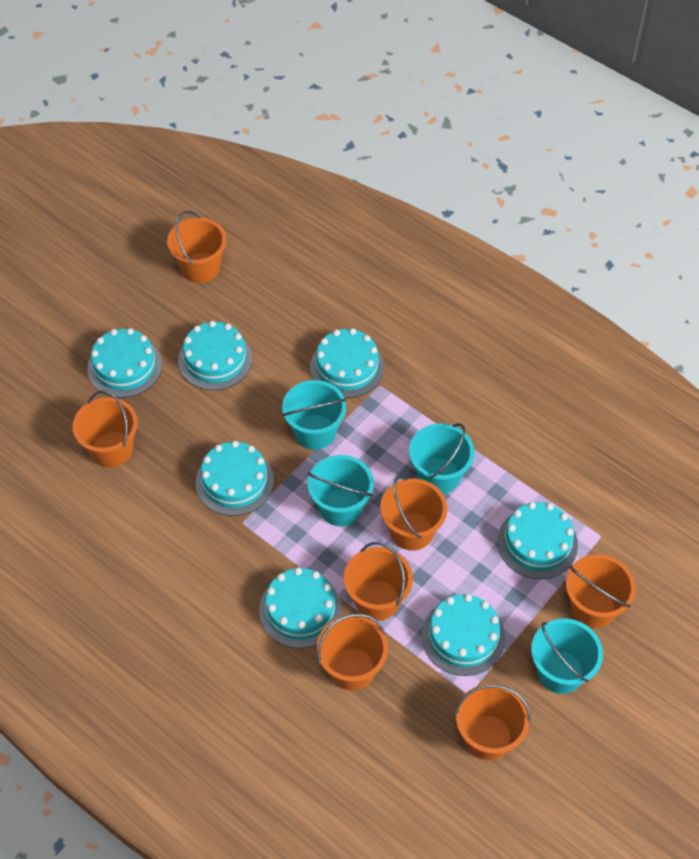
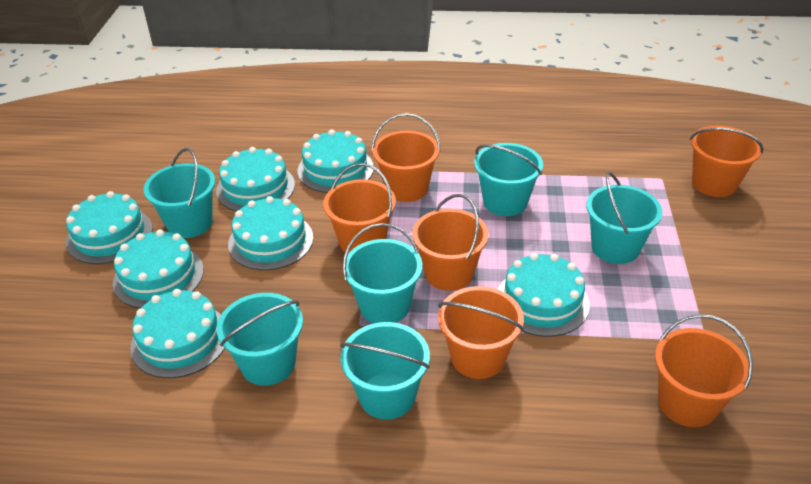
orange bucket: [72,391,138,467] [167,211,227,283] [317,613,388,690] [344,542,413,621] [380,476,447,551] [455,683,531,760] [566,554,636,628] = 7 -> [323,163,396,252] [371,113,441,202] [412,194,489,291] [438,286,524,379] [655,314,753,427] [690,125,764,197] = 6
turquoise bucket: [282,380,346,450] [307,455,374,526] [409,423,474,494] [531,618,603,694] = 4 -> [144,148,215,238] [217,293,303,386] [340,322,430,419] [343,223,422,323] [474,143,543,216] [586,172,662,264] = 6

